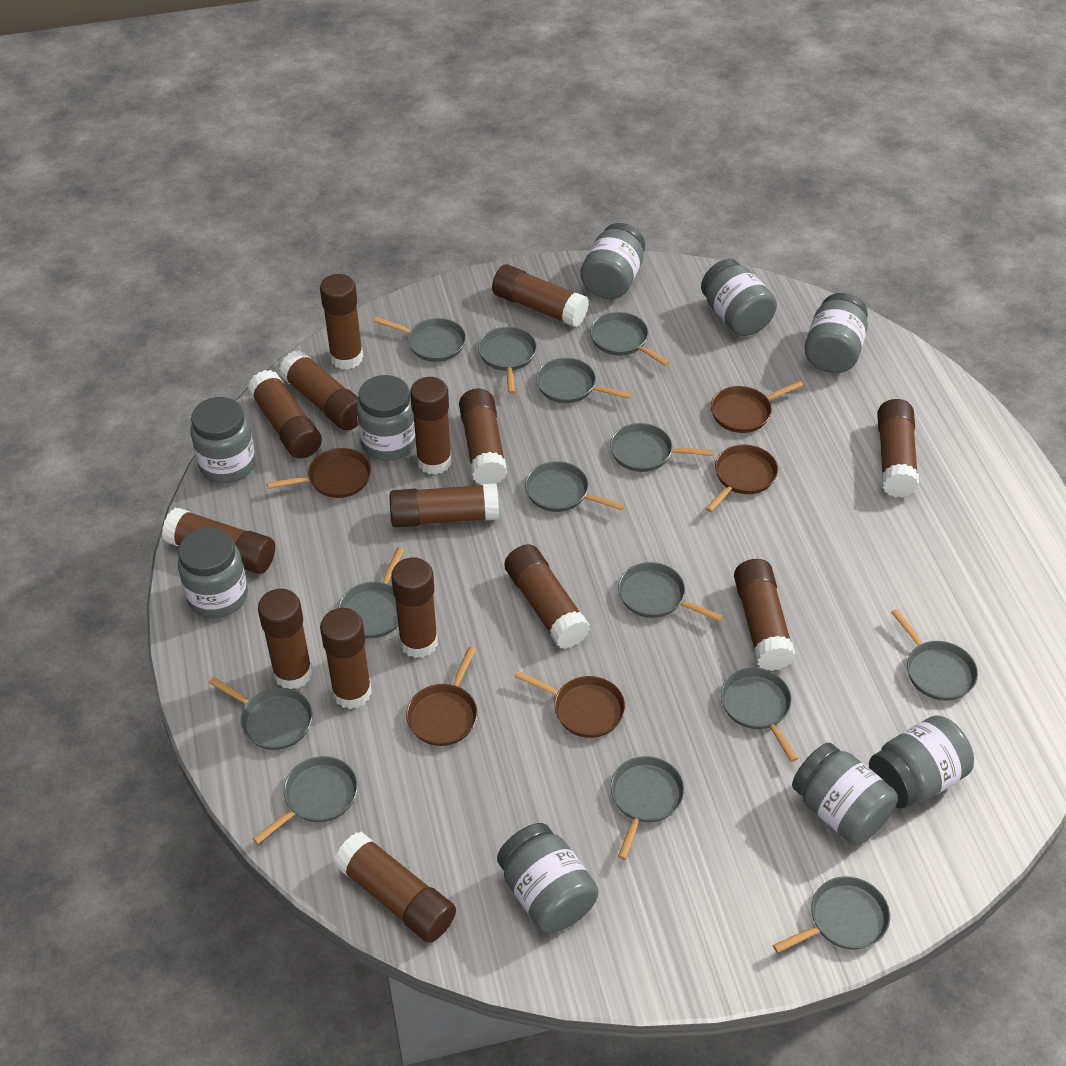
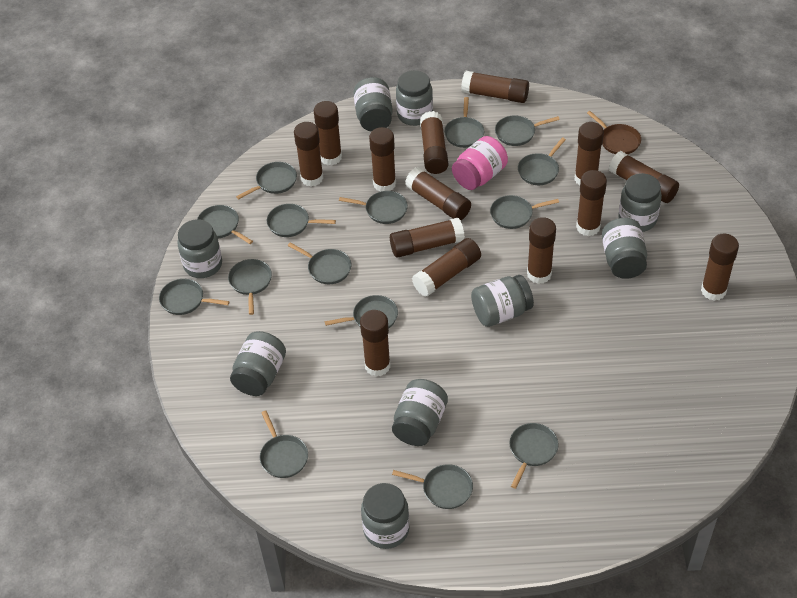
brown glue stick: [162,508,275,574] [248,370,322,459] [258,589,312,689] [279,350,359,431] [320,274,363,370] [320,608,372,709] [334,832,456,943] [389,483,499,528] [391,558,438,658] [410,377,452,475] [459,389,507,485] [492,264,589,327] [504,544,590,649] [734,559,796,671] [877,399,919,498] = 15 -> [294,122,324,186] [314,101,342,165] [360,310,391,377] [369,127,396,192] [390,218,465,257] [405,167,471,220] [412,238,481,297] [420,111,448,174] [461,71,529,103] [527,217,556,284] [574,122,604,186] [576,170,607,236] [609,151,679,203] [701,234,739,301] = 14
brown pan: [267,448,371,498] [406,647,478,746] [515,671,625,738] [706,445,778,512] [711,381,803,433] = 5 -> [587,111,641,154] = 1
grey pan: [209,677,312,750] [253,756,358,844] [338,547,404,638] [374,317,466,362] [478,327,537,394] [525,461,625,512] [536,358,631,403] [590,312,670,366] [610,423,713,472] [611,756,685,860] [618,562,723,621] [721,668,798,762] [773,876,890,953] [891,609,978,701] = 14 -> [159,279,230,315] [197,205,253,244] [228,259,272,315] [236,162,297,199] [260,411,308,478] [267,204,336,237] [288,242,351,284] [325,295,398,328] [339,191,408,224] [392,464,473,509] [444,97,484,148] [490,195,559,229] [495,115,560,146] [509,423,559,489] [518,137,566,185] = 15
pink jar: none = 0 -> [452,136,508,190] = 1

